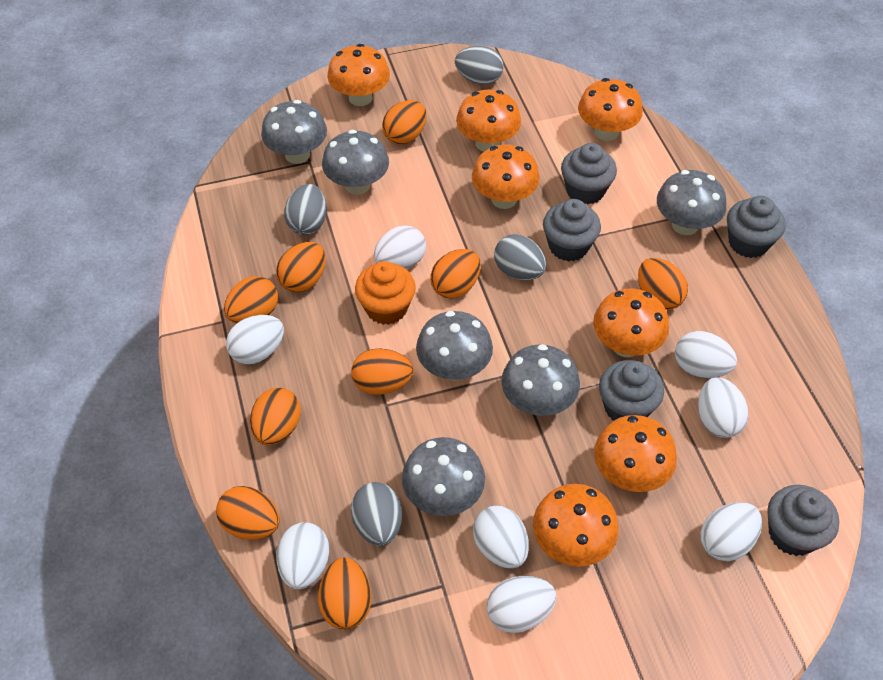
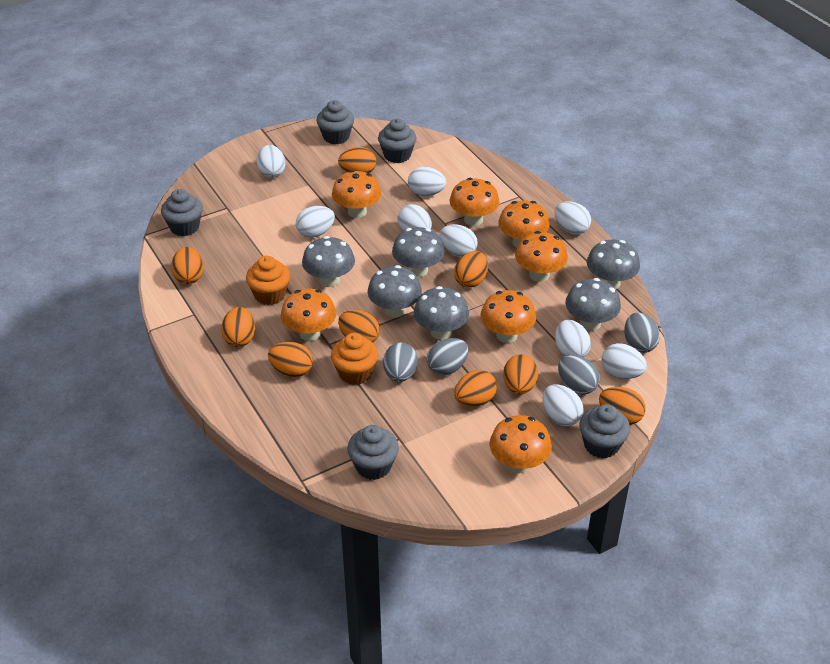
orange cupcake: [355,261,416,325] = 1 -> [246,256,290,305] [331,333,378,385] = 2
white egg: [226,315,284,364] [276,522,329,589] [374,226,426,269] [473,506,529,569] [486,576,556,633] [675,331,737,378] [698,377,748,438] [701,502,762,561] = 8 -> [257,145,285,178] [296,206,335,238] [397,204,432,231] [408,167,446,196] [439,224,478,258] [543,384,584,426] [555,201,591,235] [555,320,591,357] [602,343,647,379] = 9

